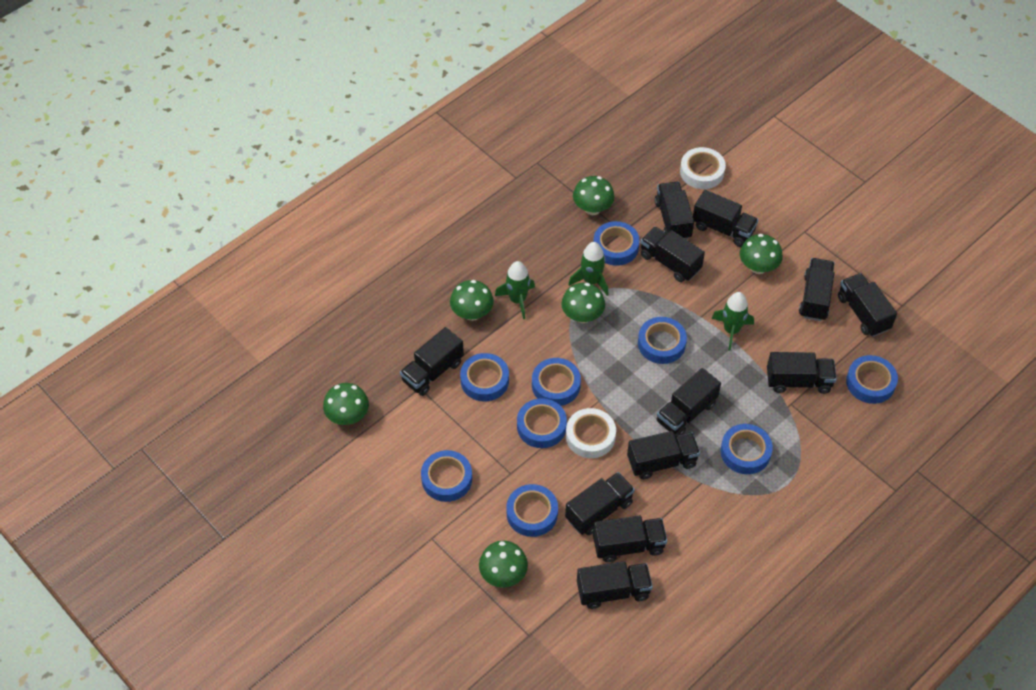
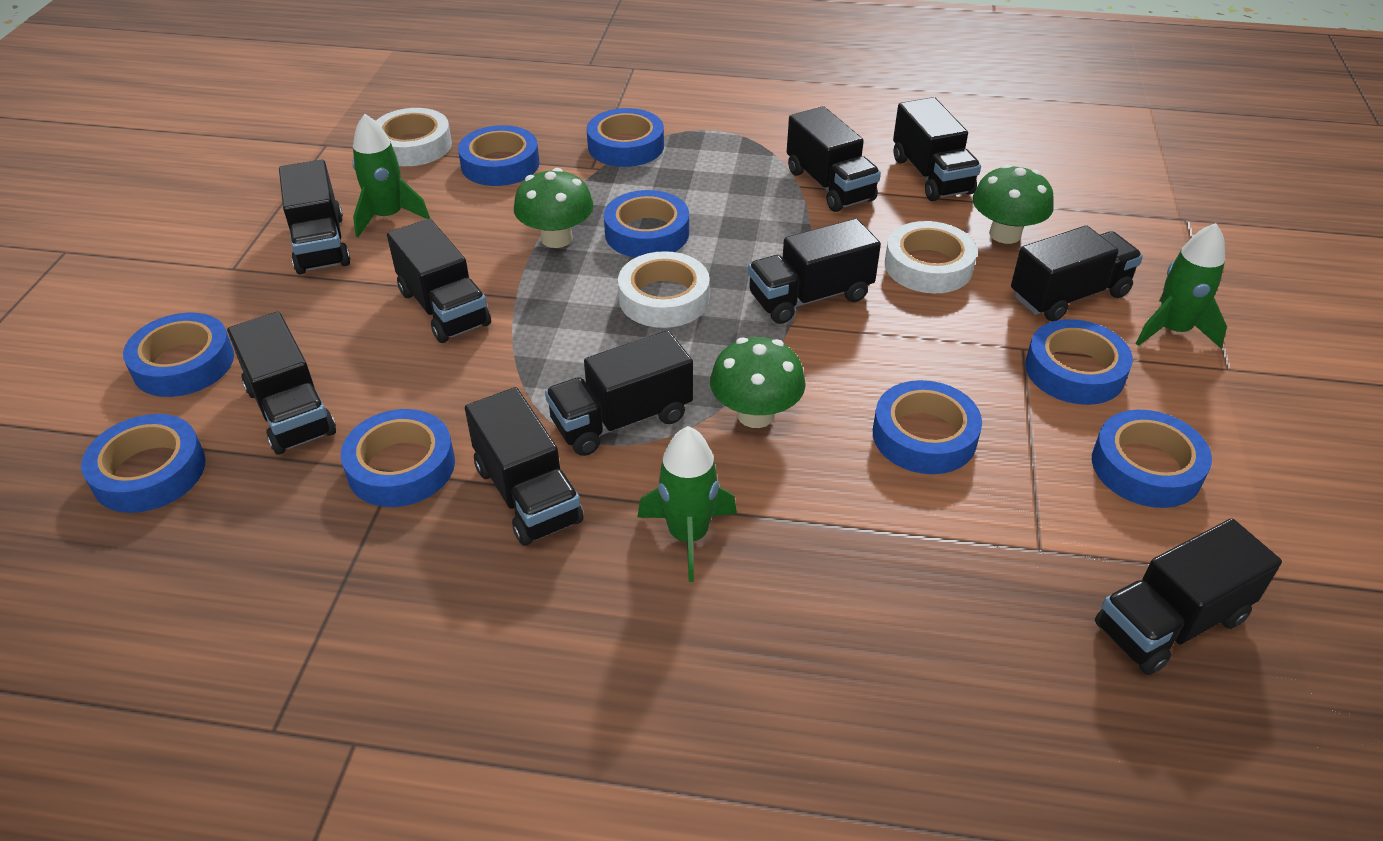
black truck: [400,327,464,396] [565,472,635,535] [577,561,653,609] [593,516,667,562] [627,431,700,479] [640,227,705,282] [655,182,694,240] [656,368,721,436] [693,190,758,247] [767,352,837,394] [799,258,835,321] [838,273,897,337] = 12 -> [227,312,336,455] [279,160,350,274] [387,218,491,343] [465,387,584,546] [545,330,693,456] [748,218,881,324] [787,106,881,212] [893,97,981,201] [1011,225,1143,321] [1095,518,1282,675] = 10
green mushroom: [323,383,369,425] [450,280,494,321] [479,541,528,588] [561,283,605,323] [573,176,614,215] [740,234,783,274] = 6 -> [514,168,594,248] [710,337,806,428] [973,164,1054,244] = 3
white tape: [566,408,616,458] [680,147,726,189] = 2 -> [376,108,452,166] [618,251,710,328] [885,221,977,293] = 3

